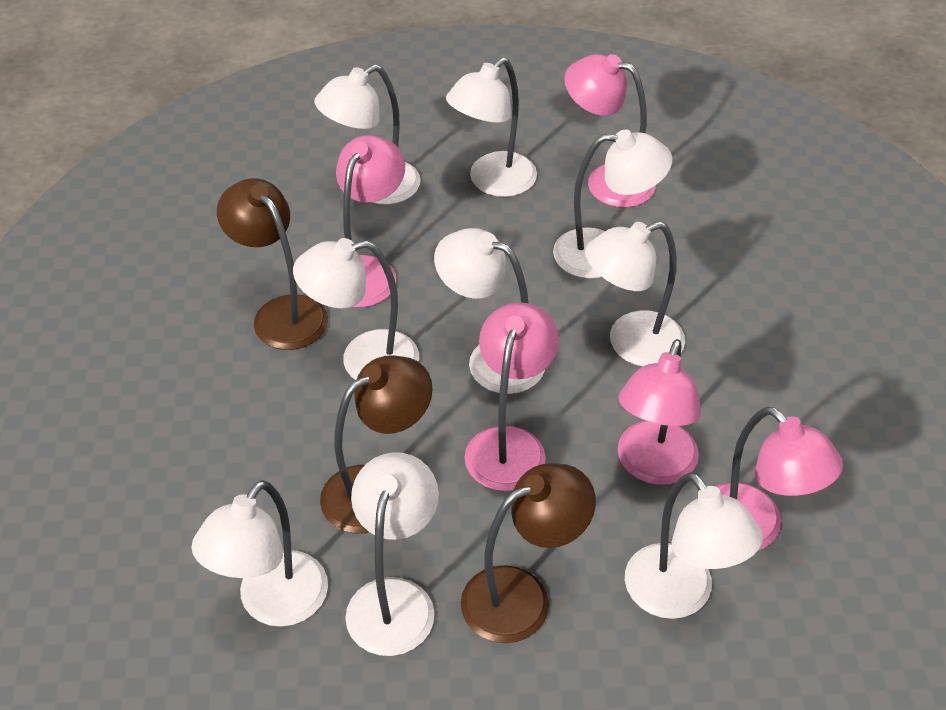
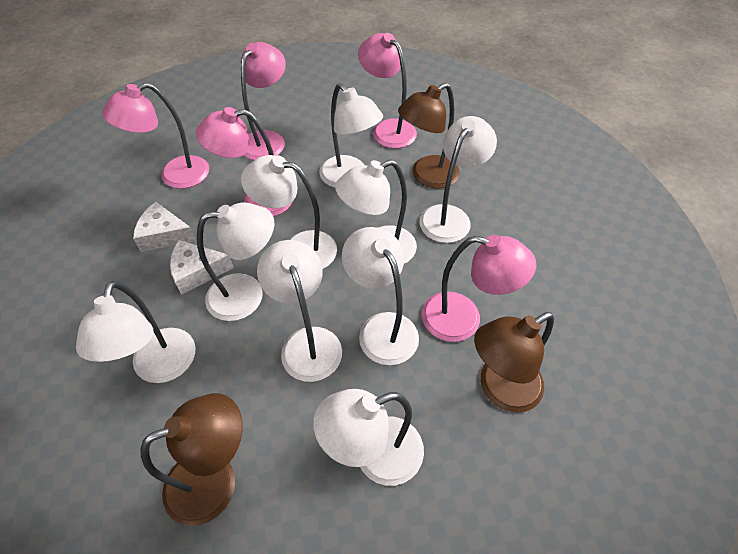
white cheese: none = 0 -> [133,202,196,252] [170,240,234,295] = 2

